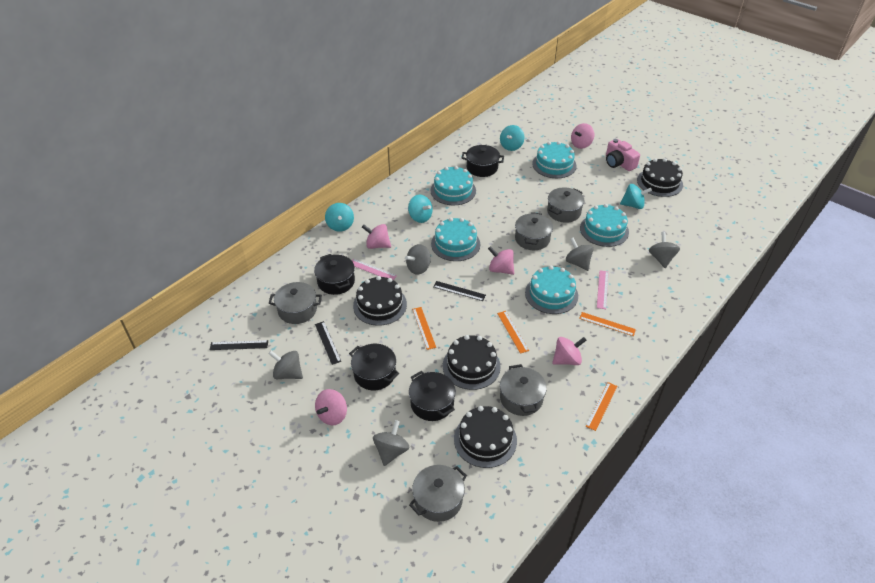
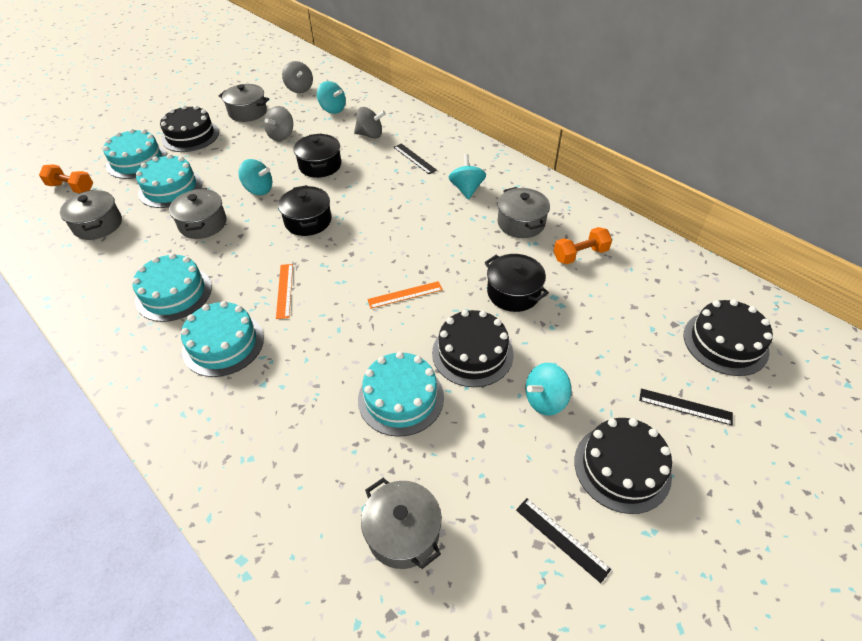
black pot: [314,254,355,295] [349,344,399,390] [409,371,456,421] [462,145,504,177] = 4 -> [278,185,332,236] [293,133,341,178] [485,254,549,312] = 3
grey spinning top: [268,350,303,379] [373,420,410,466] [405,244,431,275] [566,238,594,271] [649,232,680,268] = 5 -> [264,106,293,141] [282,61,313,93] [354,107,386,139] = 3
orange dumbbell: none = 0 -> [39,164,93,193] [554,227,612,265] = 2
orange ruler: [412,307,436,350] [497,311,529,354] [579,312,636,336] [586,382,618,431] = 4 -> [276,264,293,319] [367,281,443,309] = 2
pink camera: [606,139,640,171] = 1 -> none = 0
pink ruler: [352,259,397,280] [597,270,608,309] = 2 -> none = 0
pink spinning top: [315,389,347,425] [362,224,391,249] [488,246,514,275] [552,337,587,365] [571,123,594,149] = 5 -> none = 0

